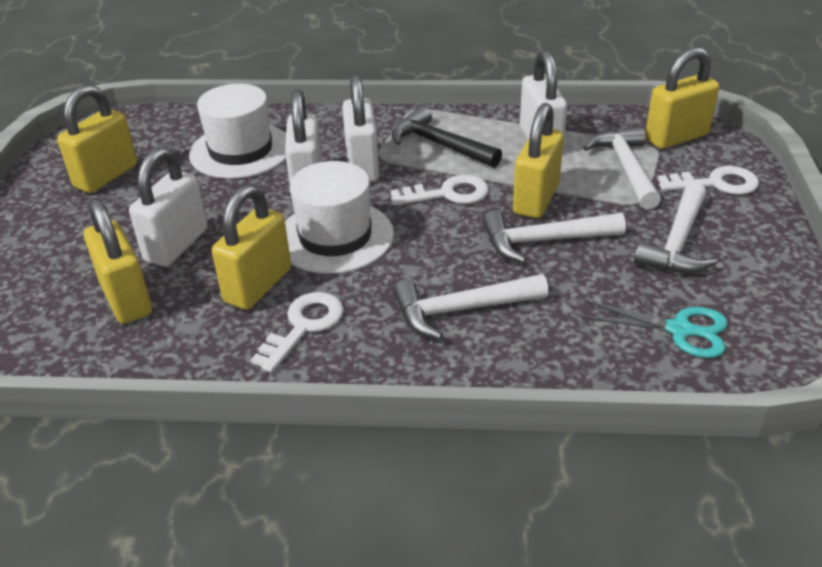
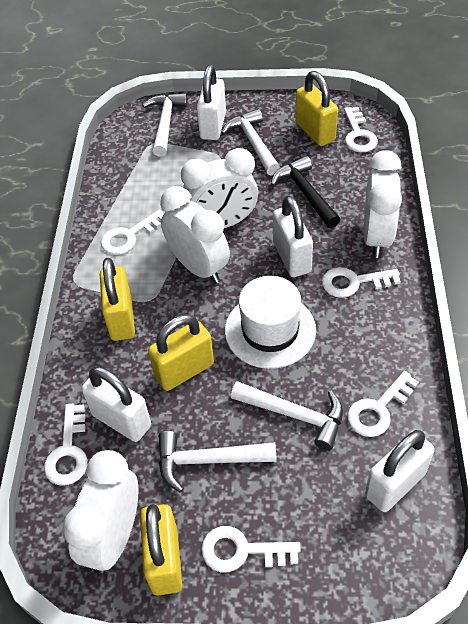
turquoise scissors: [580,300,728,358] = 1 -> none = 0
white clock: none = 0 -> [63,450,138,573] [160,186,230,284] [181,148,258,228] [364,150,402,258] = 4
white hat: [189,84,286,179] [285,161,394,274] = 2 -> [225,276,316,369] = 1
white key: [251,292,344,373] [390,175,489,206] [658,166,759,195] = 3 -> [44,404,88,486] [100,209,164,255] [201,526,301,572] [322,267,401,298] [344,107,378,152] [347,371,419,437] = 6
yellow padlock: [57,85,137,193] [84,198,152,324] [212,184,291,310] [513,103,564,218] [645,47,719,149] = 5 -> [100,258,135,341] [140,504,182,595] [148,314,214,391] [295,71,338,146] = 4

